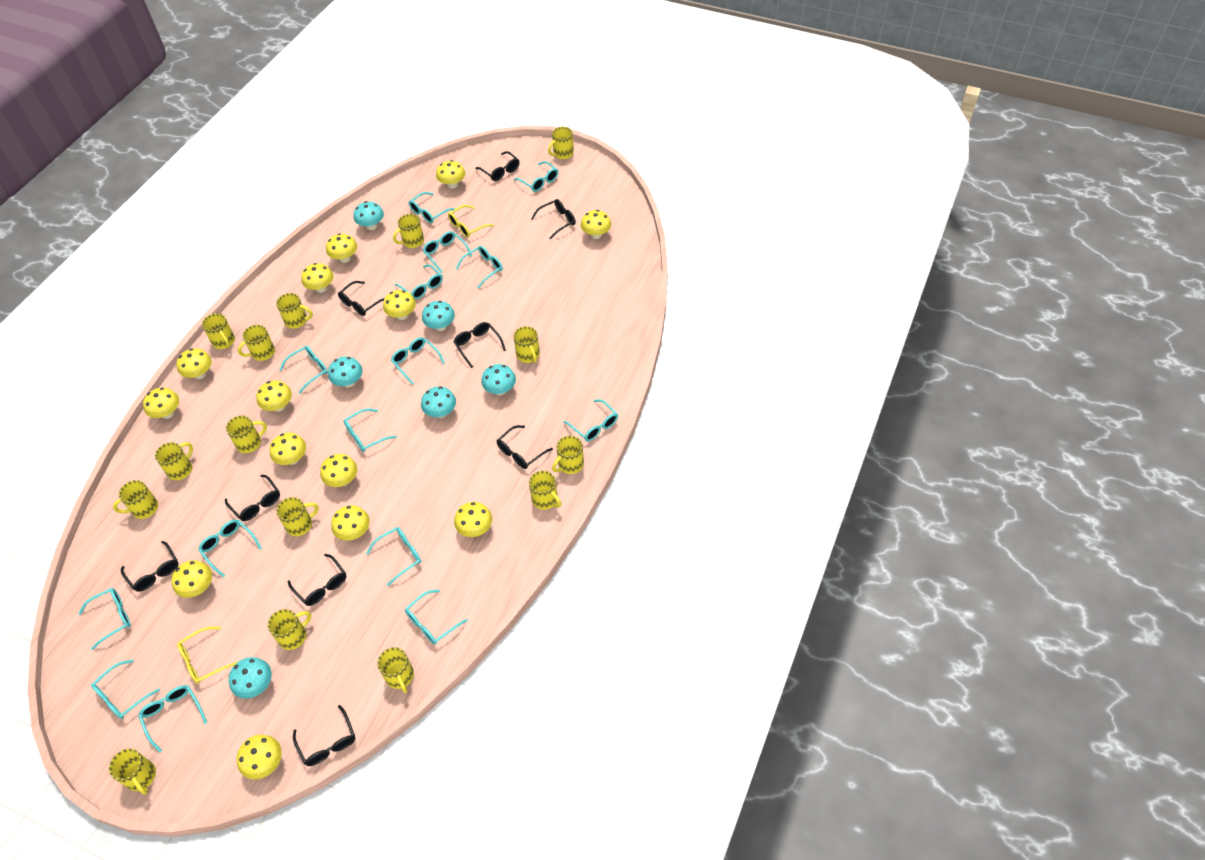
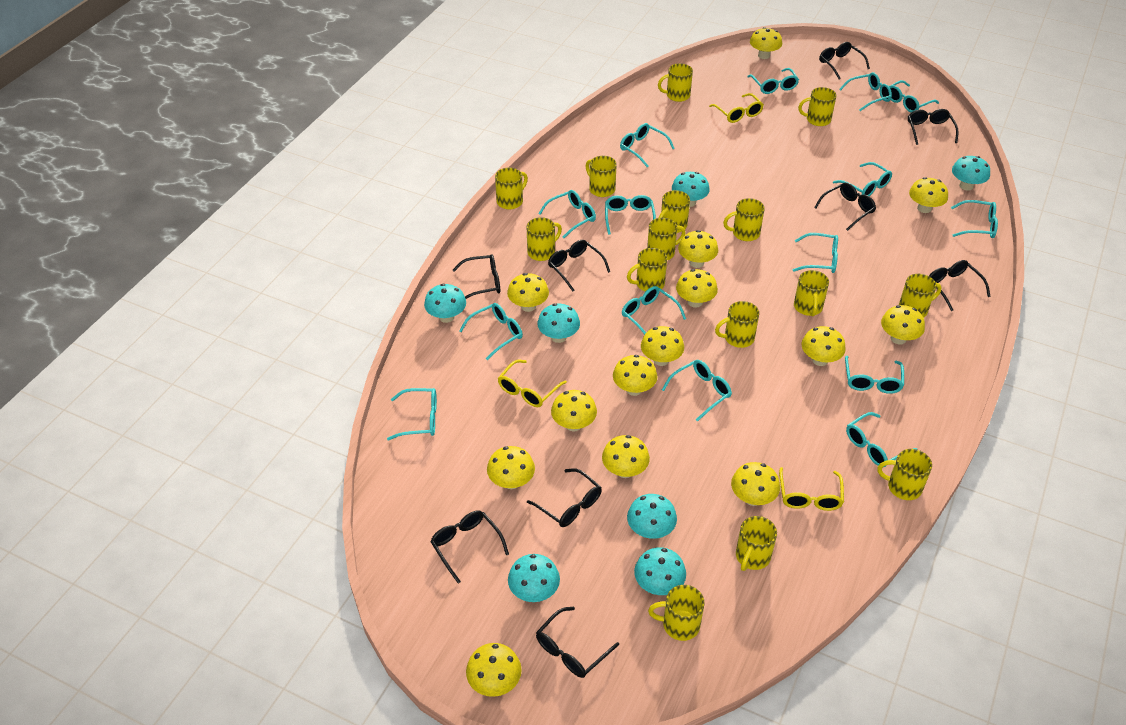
turquoise mushroom: [229,657,272,699] [328,357,363,387] [353,201,384,230] [421,386,456,418] [422,301,455,331] [481,364,516,395] = 6 -> [424,284,466,323] [508,554,560,602] [537,303,580,343] [627,494,677,539] [634,547,686,595] [672,172,710,207] [952,156,990,191] = 7
yellow glasses: [177,627,238,684] [448,205,494,238] = 2 -> [498,360,567,407] [709,93,764,123] [779,467,844,511] = 3

